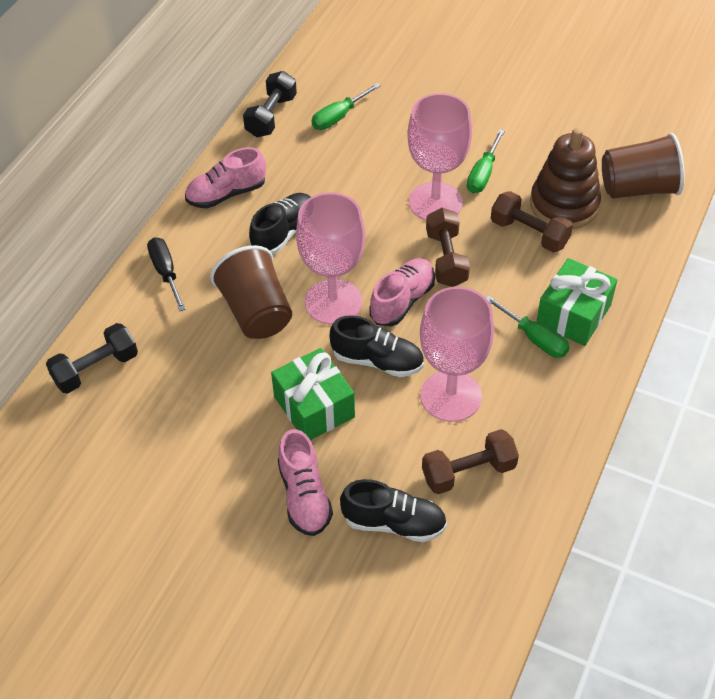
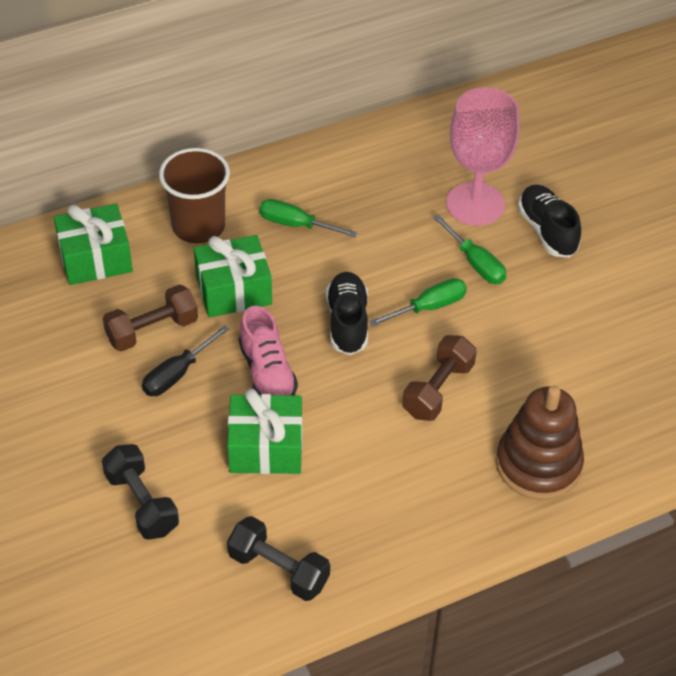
black shoe: [249,193,310,255] [330,315,424,377] [340,479,447,542] = 3 -> [326,272,368,355] [518,185,581,257] = 2
brown cup: [210,245,292,339] [602,133,685,198] = 2 -> [159,148,230,243] = 1
brown dumbbell: [422,429,519,494] [426,208,470,287] [491,191,573,252] = 3 -> [103,285,198,351] [402,335,477,421] = 2
green gift: [271,348,355,440] [536,258,617,346] = 2 -> [54,204,133,285] [194,235,272,318] [227,389,302,474] = 3
pink goblet: [296,192,365,325] [407,93,472,221] [420,287,494,422] = 3 -> [446,87,520,226] = 1
pink shoe: [185,147,266,208] [278,429,333,536] [370,258,435,326] = 3 -> [239,306,298,395] = 1

